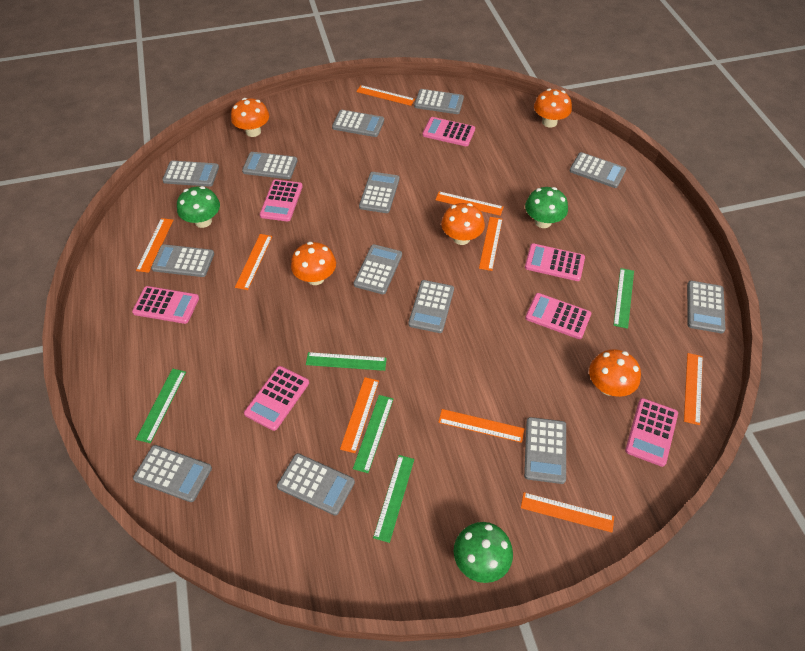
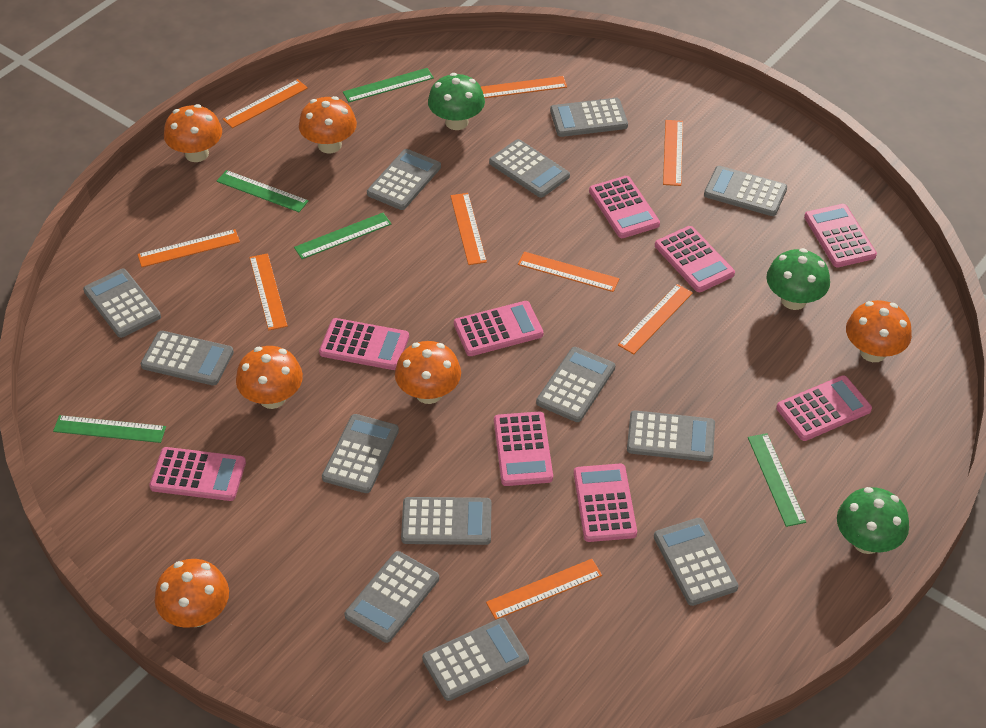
orange mushroom: [231,98,269,137] [291,242,336,285] [441,203,485,245] [534,89,572,127] [589,349,641,397] = 5 -> [155,559,229,628] [164,104,222,162] [236,346,303,409] [299,96,357,154] [395,341,461,404] [846,300,912,362] = 6
pink calculator: [132,286,199,324] [244,366,309,431] [260,180,303,221] [423,117,475,146] [525,243,585,281] [525,293,591,339] [625,398,678,467] = 7 -> [149,447,246,501] [319,318,409,370] [454,301,543,356] [494,412,553,486] [574,464,637,542] [589,176,660,238] [655,226,735,292] [776,375,872,441] [804,204,877,267] = 9

